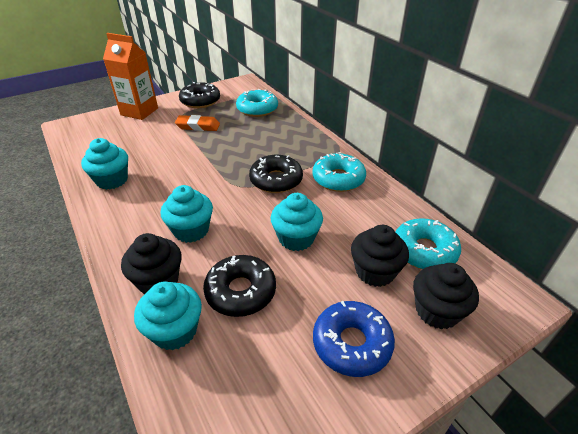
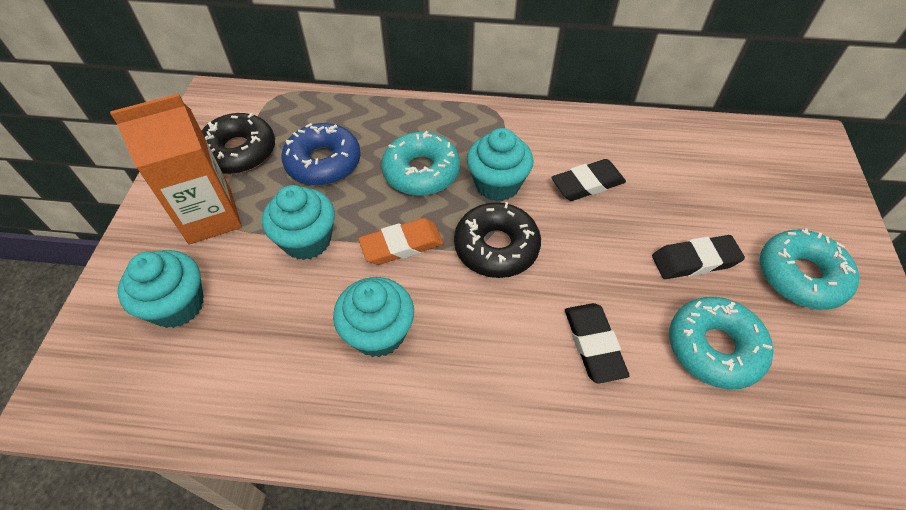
black cupcake: [121,233,182,294] [351,225,409,287] [413,263,479,329] = 3 -> none = 0
black donut: [179,82,220,108] [203,255,276,317] [249,155,303,193] = 3 -> [202,113,275,174] [454,202,541,278] = 2
black eraser: none = 0 -> [551,159,626,201] [565,303,629,383] [652,235,745,279] = 3

